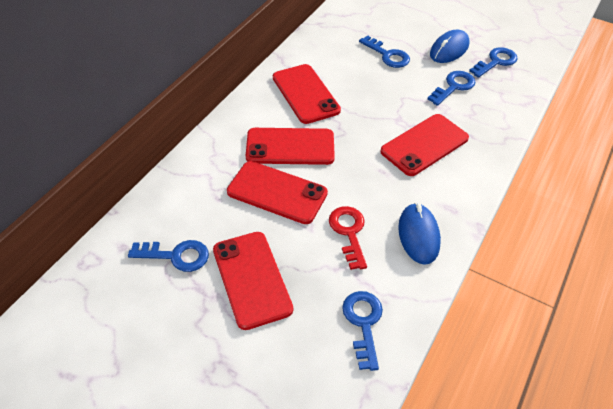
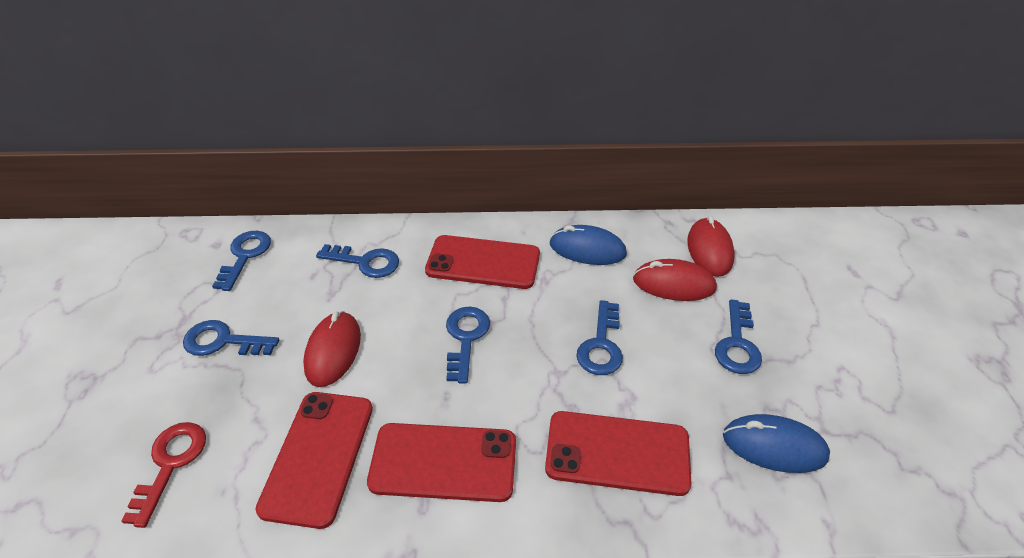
blue key: [128,240,209,272] [342,291,383,371] [359,35,410,68] [428,71,476,106] [469,47,517,78] = 5 -> [183,320,279,356] [212,231,271,291] [316,244,399,278] [446,307,490,384] [576,300,623,375] [715,299,762,374] = 6
red mouse: none = 0 -> [303,311,361,387] [633,259,717,301] [687,216,734,277] = 3
red phone: [213,232,293,330] [227,161,328,224] [246,128,335,165] [273,64,341,124] [380,114,469,176] = 5 -> [256,392,373,529] [367,423,516,502] [425,235,540,289] [545,411,692,496] = 4

